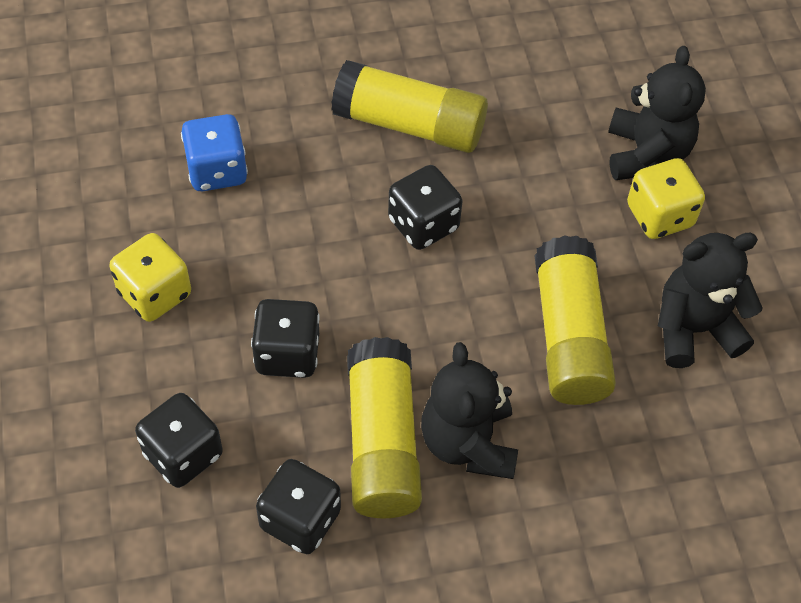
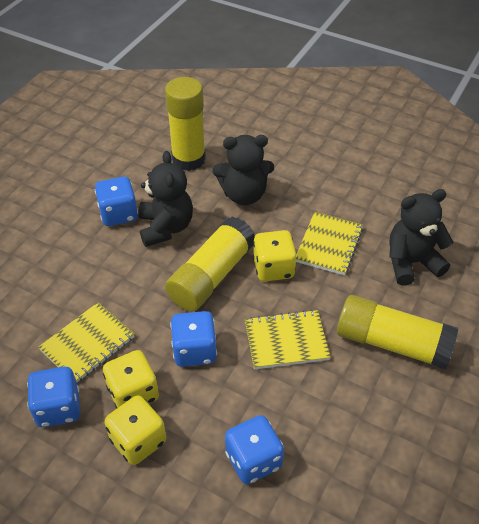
black dice: [135,393,223,488] [251,299,320,378] [256,459,341,554] [388,165,463,250] = 4 -> none = 0
blue dice: [181,114,248,191] = 1 -> [27,367,80,427] [95,177,138,226] [170,311,217,367] [225,415,284,484] = 4
yellow dice: [109,233,191,322] [627,158,705,239] = 2 -> [103,350,159,409] [105,395,166,465] [253,230,297,281] = 3
yellow notebook: none = 0 -> [38,302,135,382] [245,309,331,369] [296,212,363,276] = 3

